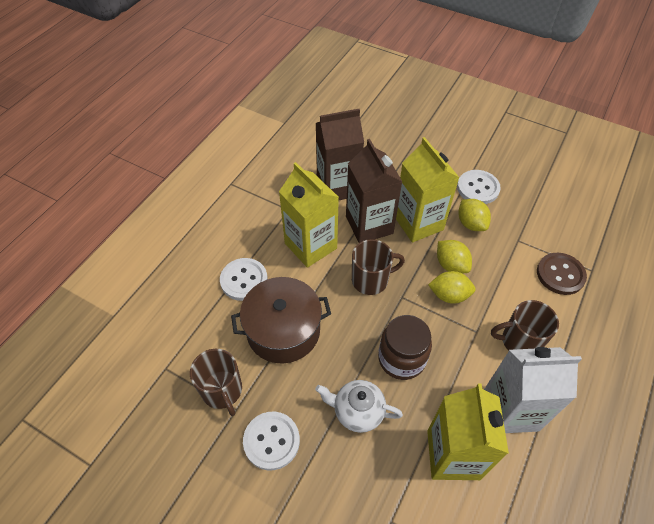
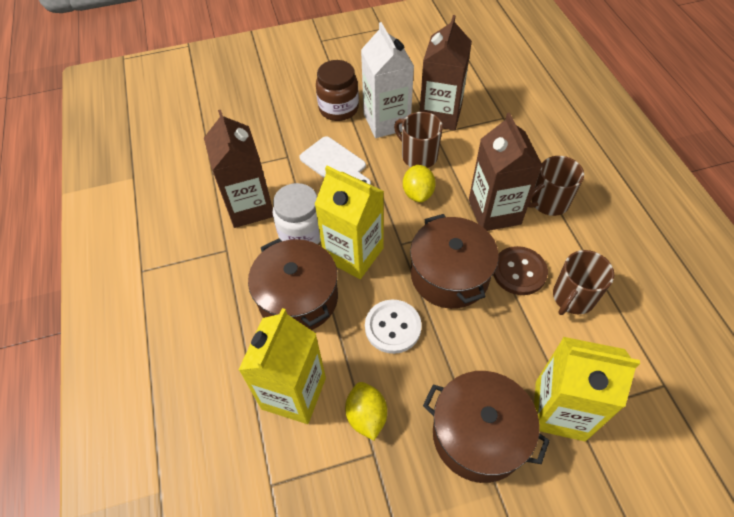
brown carton: [316,109,364,200] [346,139,403,243] = 2 -> [204,110,273,228] [420,15,472,131] [469,113,543,231] = 3
brown pot: [231,277,331,364] = 1 -> [248,238,338,330] [410,214,499,309] [423,371,550,483] = 3
white button: [220,258,268,301] [243,412,300,471] [457,170,501,204] = 3 -> [365,300,422,354] = 1
white cutting board: none = 0 -> [299,136,371,185] = 1
white jar: none = 0 -> [273,183,321,244] = 1
white teapot: [315,380,403,433] = 1 -> none = 0
yellow lemon: [428,271,476,304] [437,240,472,274] [458,199,491,231] = 3 -> [345,382,387,440] [403,165,436,203] = 2

